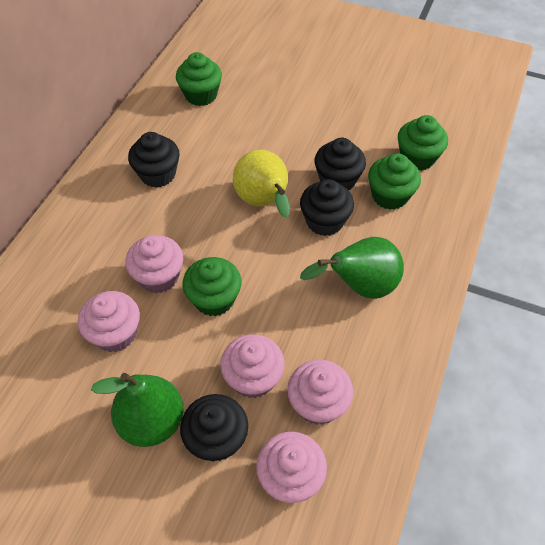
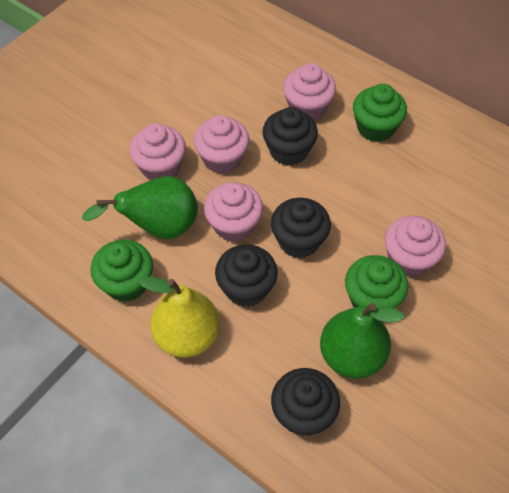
green cupcake: [176,52,222,106] [182,257,242,316] [368,153,421,210] [398,115,448,171] = 4 -> [91,240,153,302] [345,255,408,308] [353,84,407,142] = 3

